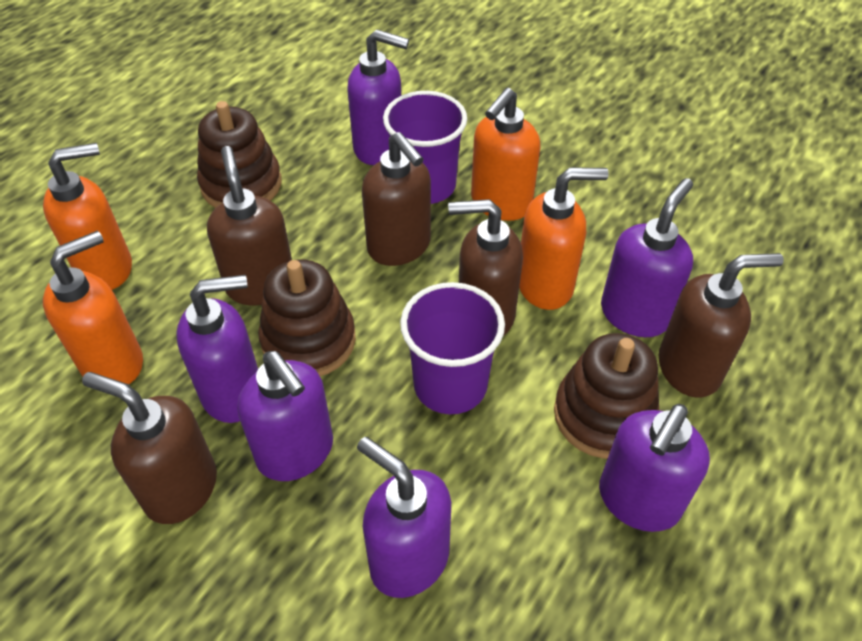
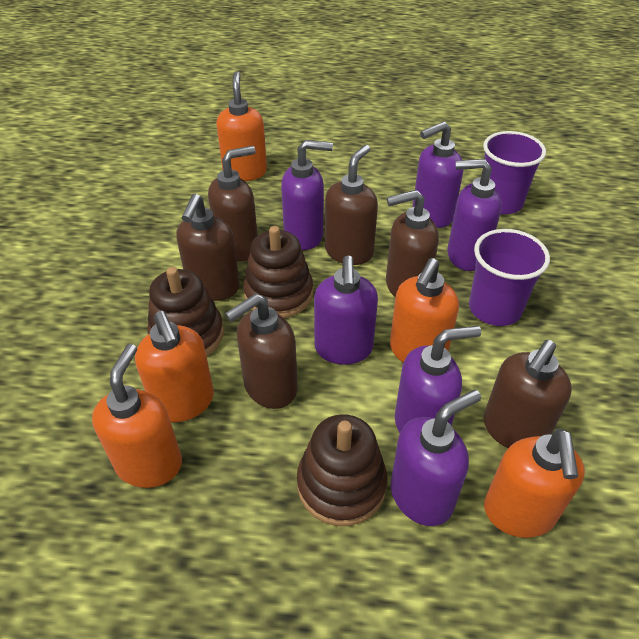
brown soap dispenser: [82,372,217,524] [207,146,292,305] [362,132,431,266] [448,199,523,336] [659,253,784,398] = 5 -> [176,194,240,301] [208,146,258,262] [225,294,298,409] [325,145,378,265] [386,190,439,297] [484,340,572,448] = 6
orange soap dispenser: [43,143,132,290] [43,231,143,385] [471,88,541,221] [519,168,609,310] = 4 -> [92,344,182,488] [135,311,214,422] [216,71,267,181] [390,258,459,363] [484,428,585,538] = 5

